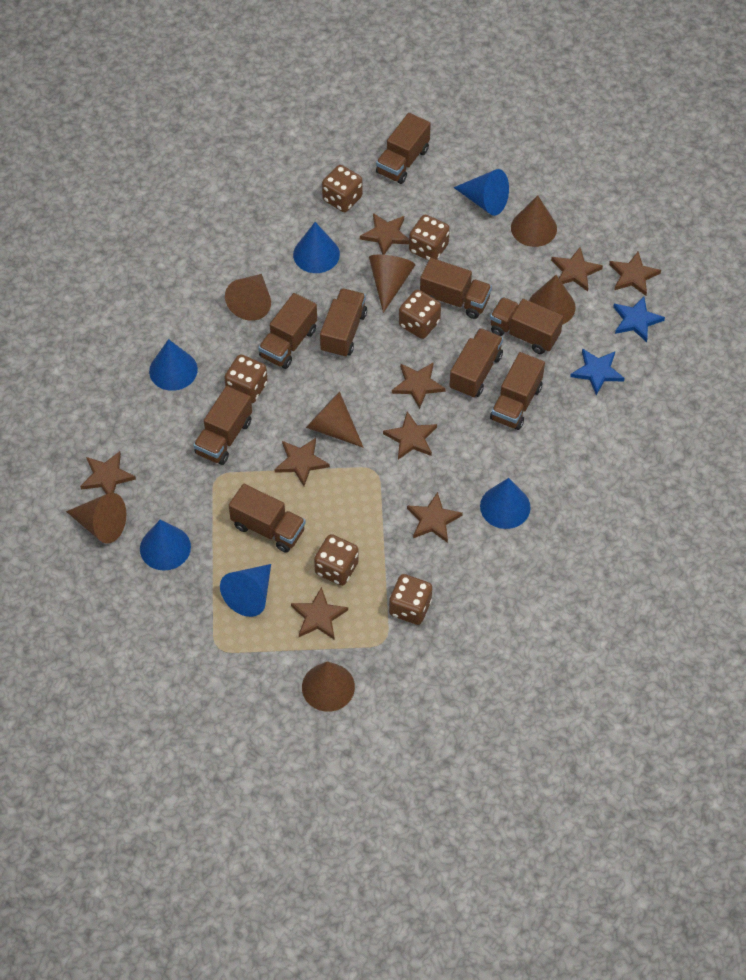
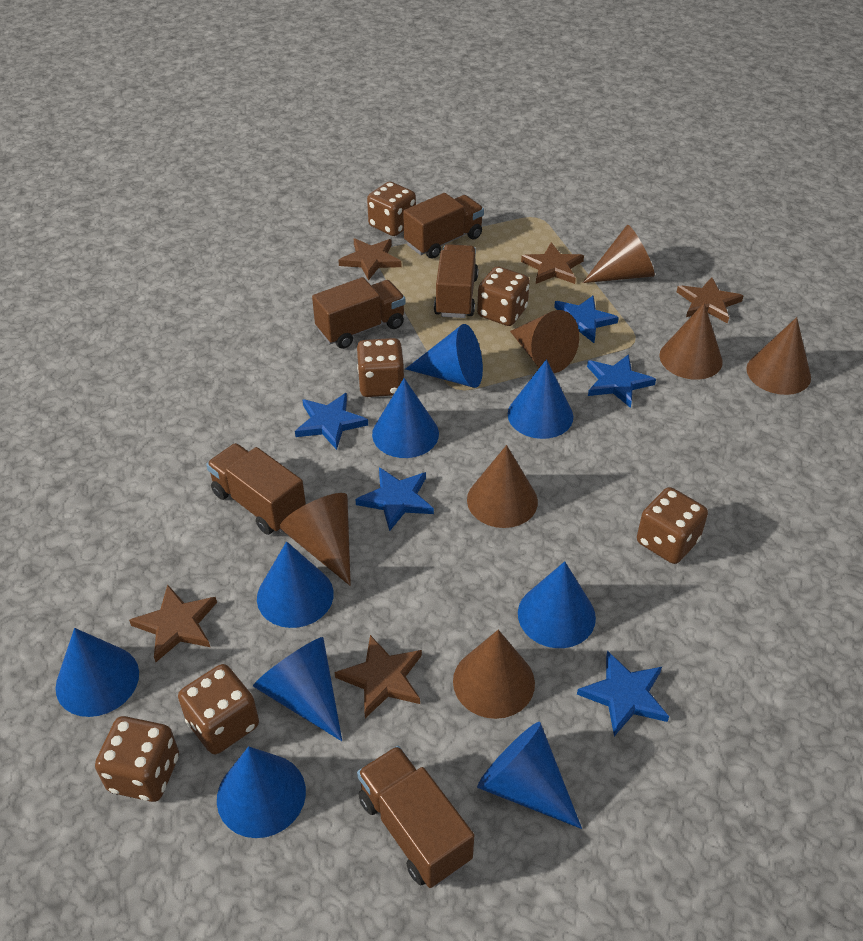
blue cone: [140,520,191,571] [149,339,198,391] [220,564,271,617] [293,222,340,273] [453,169,509,216] [480,478,531,529] = 6 -> [55,628,139,717] [217,746,306,838] [253,637,342,741] [257,541,334,628] [372,378,439,458] [406,324,483,388] [477,722,582,829] [508,359,573,439] [518,561,596,648] = 9
blue star: [570,349,625,395] [613,296,665,342] = 2 -> [295,393,368,450] [355,467,434,532] [554,295,619,343] [577,651,669,736] [587,354,656,408] = 5
brown star: [80,451,136,494] [274,438,330,486] [291,587,348,639] [360,213,409,255] [383,411,437,460] [392,363,446,409] [407,492,463,543] [551,247,603,291] [609,251,661,296] = 9 -> [129,584,217,662] [334,635,422,718] [338,238,401,280] [521,242,584,284] [677,277,744,324] = 5
brown truck: [193,386,252,465] [229,484,306,553] [258,293,317,369] [320,288,367,358] [376,113,431,184] [420,258,492,319] [449,328,503,398] [490,297,563,354] [490,352,545,430] = 9 -> [206,443,306,535] [312,277,405,349] [357,746,474,888] [403,193,484,259] [434,244,478,318] = 5

